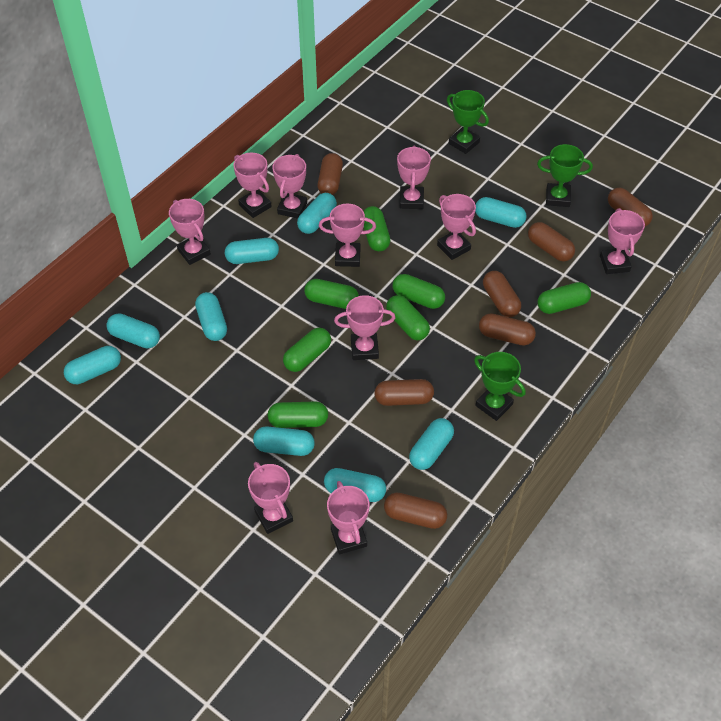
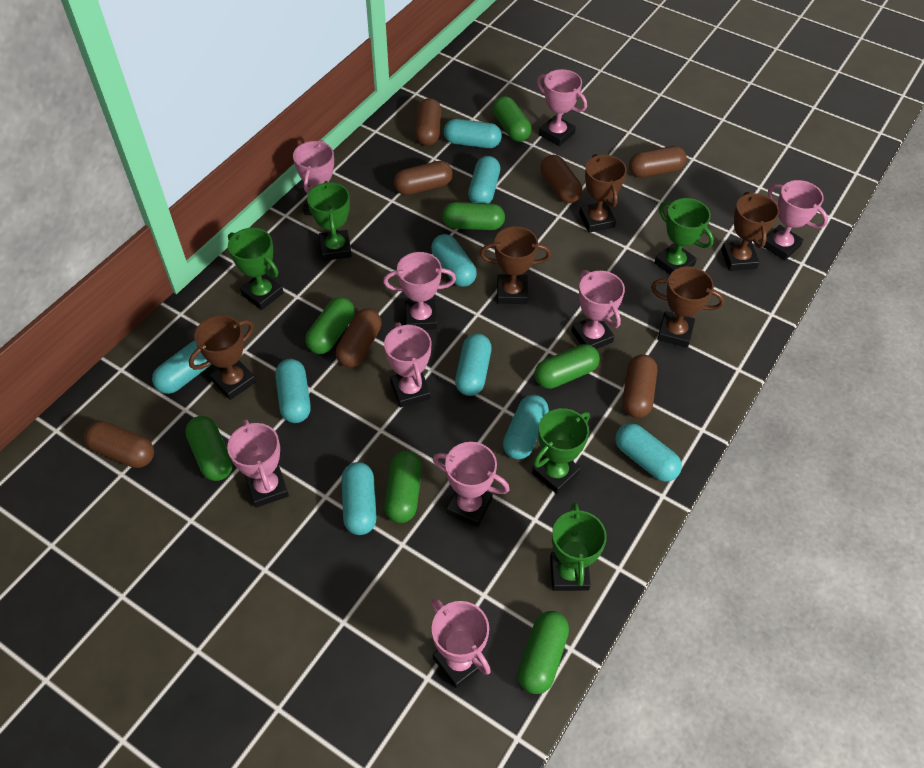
brown trophy: none = 0 -> [189,315,256,400] [480,226,551,304] [579,154,627,233] [651,267,724,348] [721,192,779,271] = 5
green trophy: [447,90,489,154] [474,352,526,421] [537,144,593,207] = 3 -> [228,228,284,310] [307,181,352,261] [532,408,590,494] [550,502,607,591] [654,198,714,275] = 5
pink trophy: [169,199,211,265] [233,153,272,218] [248,462,293,534] [272,154,307,219] [319,204,376,267] [327,481,370,554] [334,295,395,360] [397,146,431,209] [437,194,476,260] [600,208,645,274] = 10 -> [227,419,289,508] [293,140,334,216] [383,252,456,330] [384,323,431,407] [431,599,491,688] [433,442,510,527] [537,69,587,146] [571,270,625,349] [764,180,828,260] = 9

